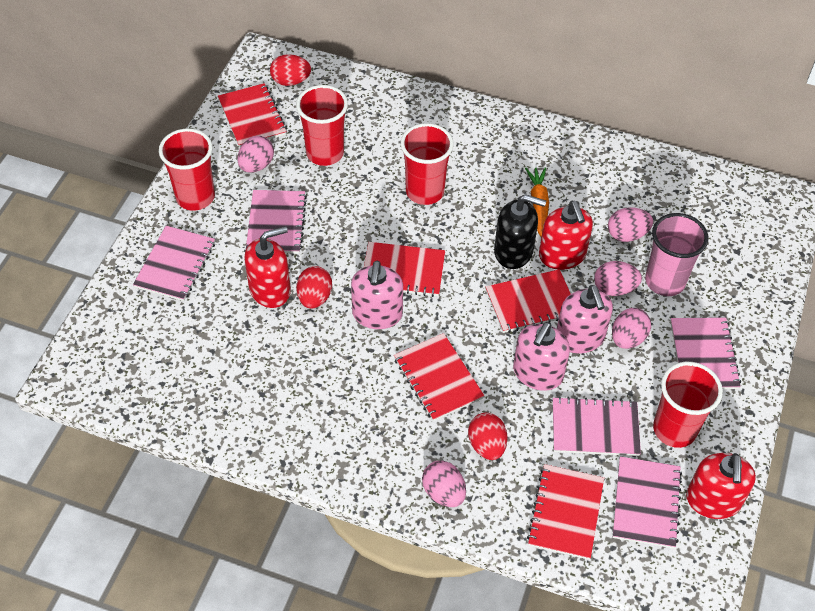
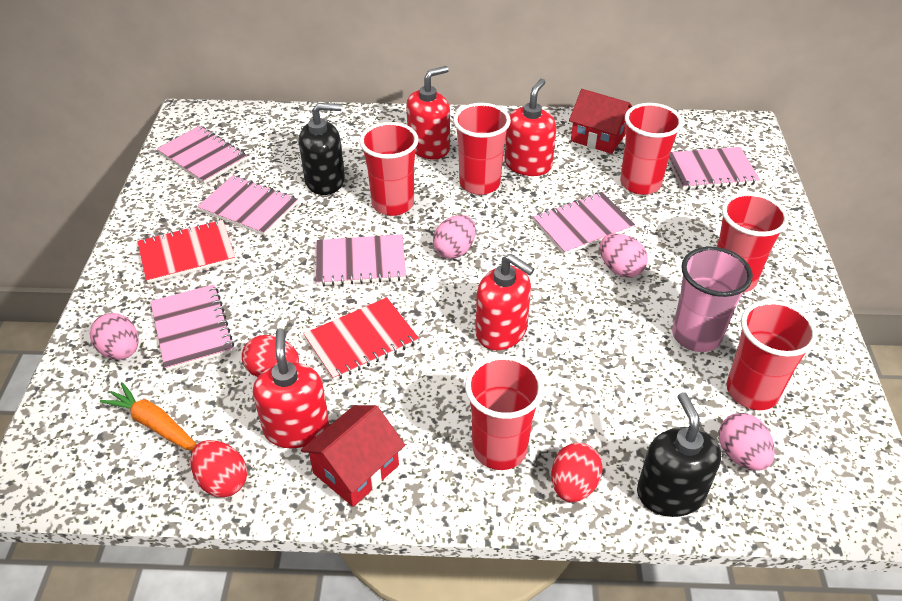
black soap dispenser: [494,194,546,269] = 1 -> [299,103,345,195] [637,392,721,517] = 2
pink egg: [237,136,274,173] [422,461,466,507] [594,261,642,296] [608,208,653,242] [612,308,651,349] = 5 -> [90,313,139,360] [433,215,476,259] [600,234,648,278] [719,413,775,471] = 4
pink notebook: [133,226,215,301] [246,190,307,254] [553,396,641,456] [613,456,682,548] [670,317,741,389] = 5 -> [150,285,234,371] [157,126,247,184] [197,175,298,236] [316,234,406,286] [533,192,635,255] [668,147,760,190] = 6
pink soap dispenser: [351,261,403,329] [513,322,570,391] [557,285,613,353] = 3 -> none = 0
red cup: [159,128,215,211] [296,85,348,166] [401,123,454,205] [653,362,723,448] = 4 -> [359,122,419,216] [453,103,511,195] [465,355,544,470] [620,103,683,195] [717,192,789,293] [727,300,818,410] = 6
red house: none = 0 -> [301,405,405,507] [569,89,632,154] = 2
red notebook: [218,83,287,148] [364,242,445,297] [394,333,484,421] [486,269,571,333] [527,464,604,559] = 5 -> [137,220,235,284] [303,297,419,381] = 2
red soap dispenser: [244,226,291,308] [539,201,593,270] [686,453,756,519] = 3 -> [253,328,329,448] [406,66,450,159] [476,254,534,350] [505,79,556,176] = 4

